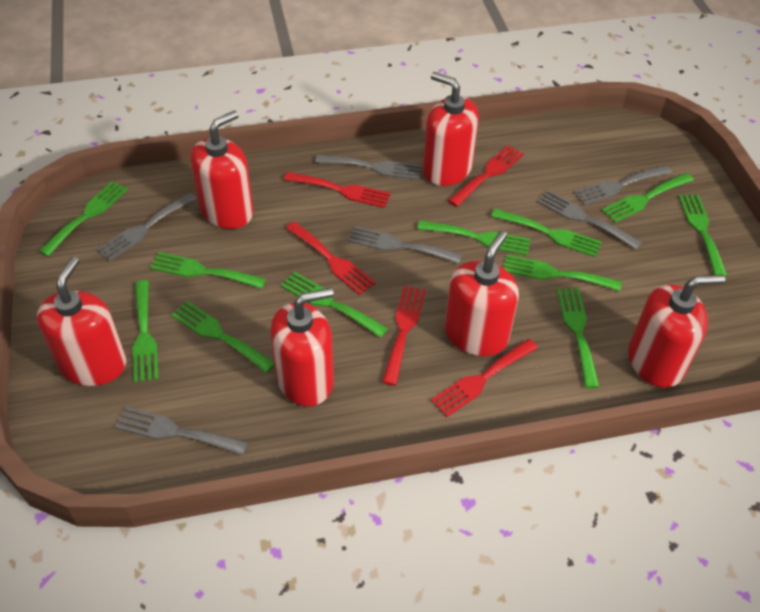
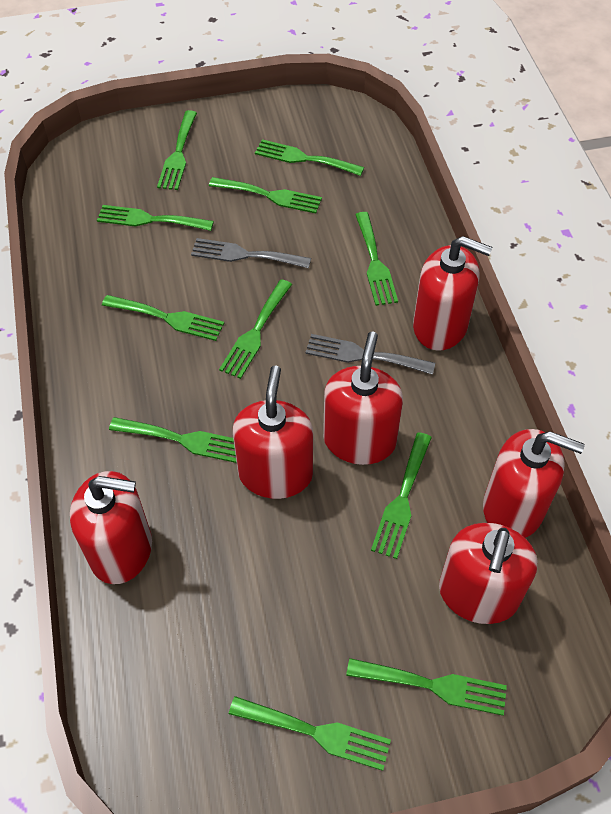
grey fork: [96,193,197,262] [115,406,248,455] [315,154,421,180] [348,226,462,264] [537,190,642,250] [574,165,672,205] = 6 -> [191,238,311,268] [305,334,435,375] = 2
red fork: [284,172,391,208] [286,222,376,295] [382,286,426,386] [431,339,538,417] [448,145,524,207] = 5 -> none = 0

